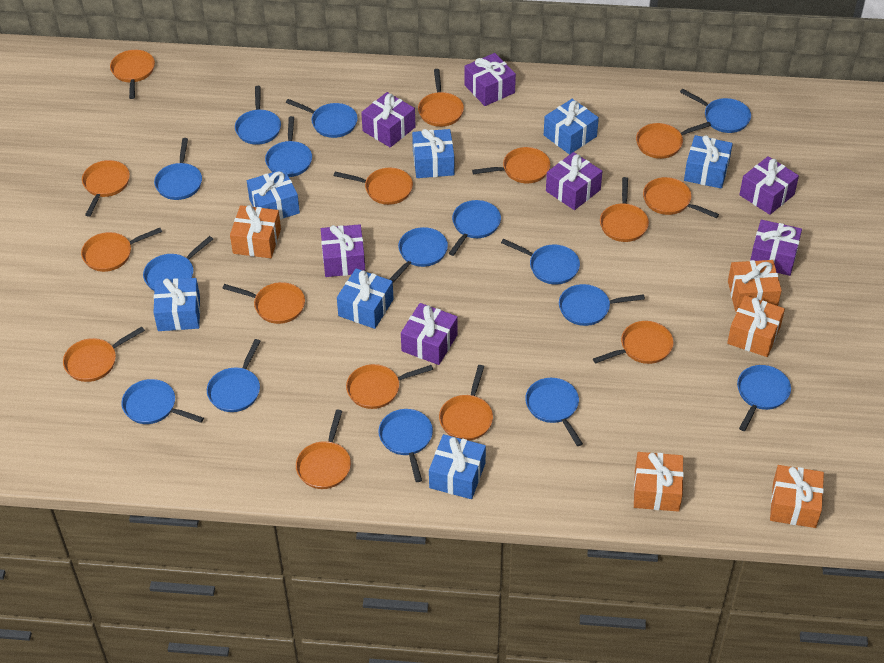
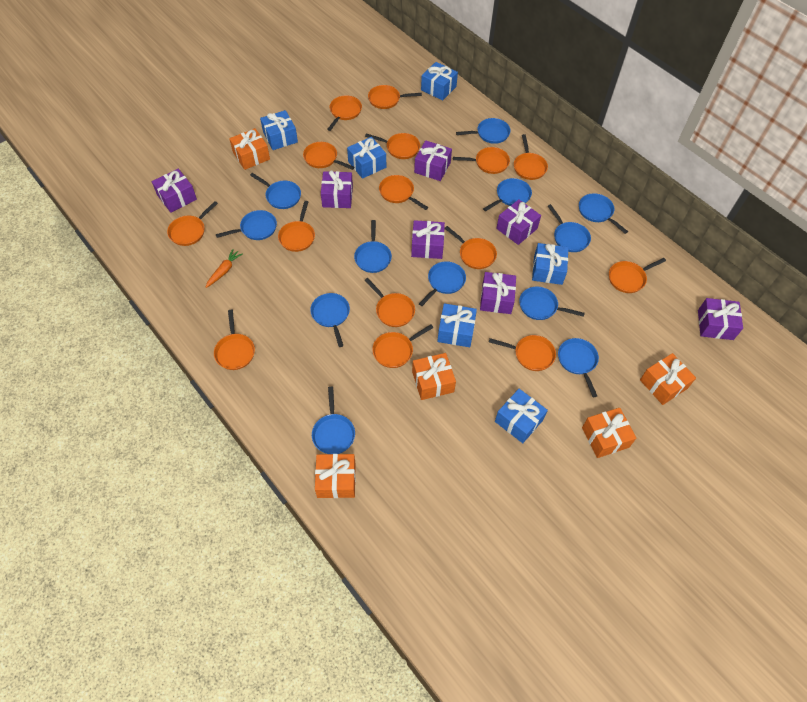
blue gift: [153,278,200,331] [247,169,300,220] [337,268,394,329] [412,129,455,178] [429,434,486,499] [544,99,599,155] [684,135,733,189] = 7 -> [260,110,298,150] [347,137,386,179] [421,62,458,101] [437,303,477,347] [495,389,548,443] [532,243,568,285] = 6
blue pan: [121,379,204,424] [143,236,213,291] [154,138,202,200] [207,339,260,412] [235,86,281,145] [265,116,312,177] [286,99,358,138] [378,409,433,482] [389,227,448,283] [449,200,501,256] [501,239,580,285] [525,378,583,446] [559,284,645,326] [680,89,751,133] [737,365,791,431] = 15 -> [216,210,277,240] [250,173,301,209] [310,293,350,347] [312,387,355,454] [354,220,392,273] [419,261,466,306] [456,118,510,144] [483,178,532,211] [519,287,585,320] [548,204,591,252] [558,338,599,397] [579,193,628,234] = 12
orange carrot: none = 0 -> [206,249,243,288] = 1

